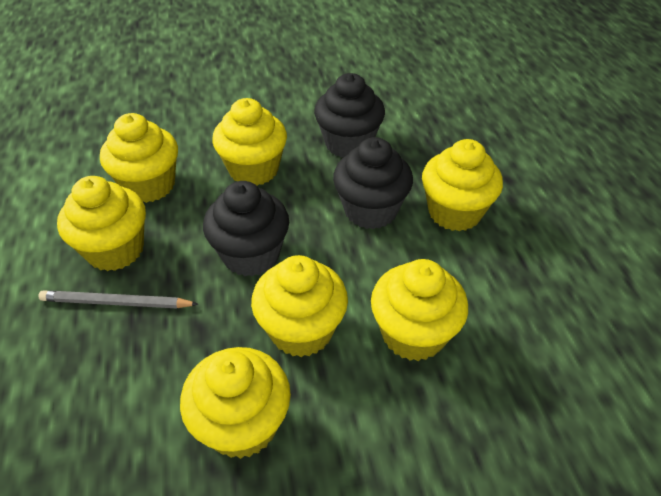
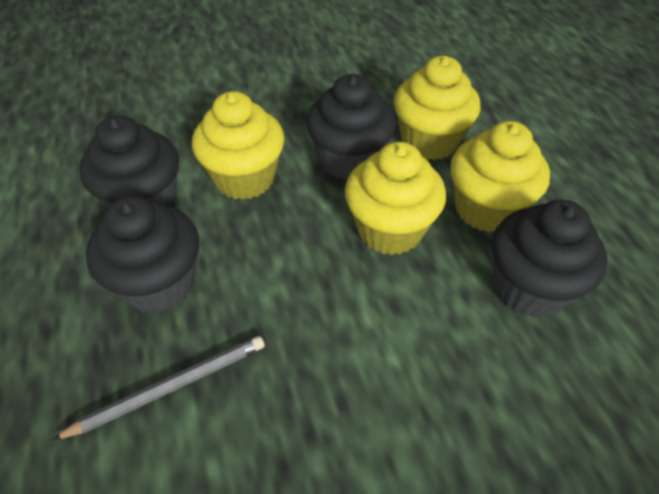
black cupcake: [203,181,289,277] [314,73,385,158] [333,137,413,229] = 3 -> [79,115,179,208] [86,196,199,314] [306,74,396,180] [492,200,608,318] = 4
yellow cupcake: [57,176,146,271] [100,113,178,203] [180,347,291,459] [212,98,287,186] [251,255,348,357] [371,259,468,361] [422,139,503,231] = 7 -> [192,91,285,200] [345,142,446,255] [394,56,480,160] [450,121,550,232] = 4

